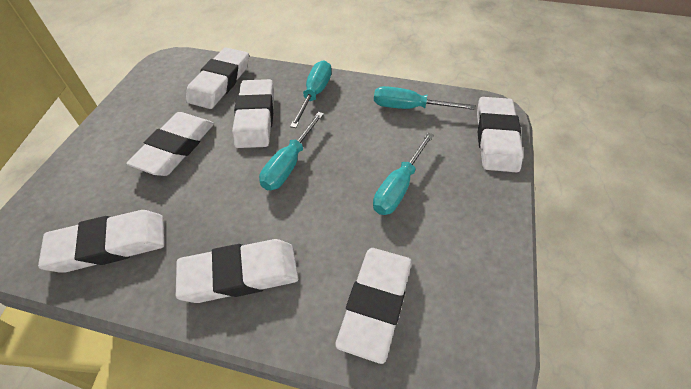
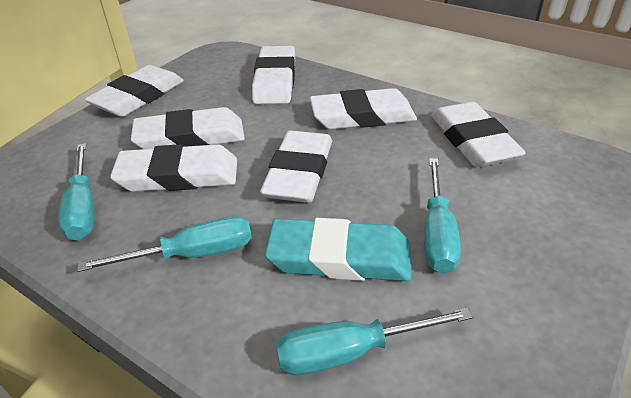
turquoise eraser: none = 0 -> [265,218,412,281] = 1

